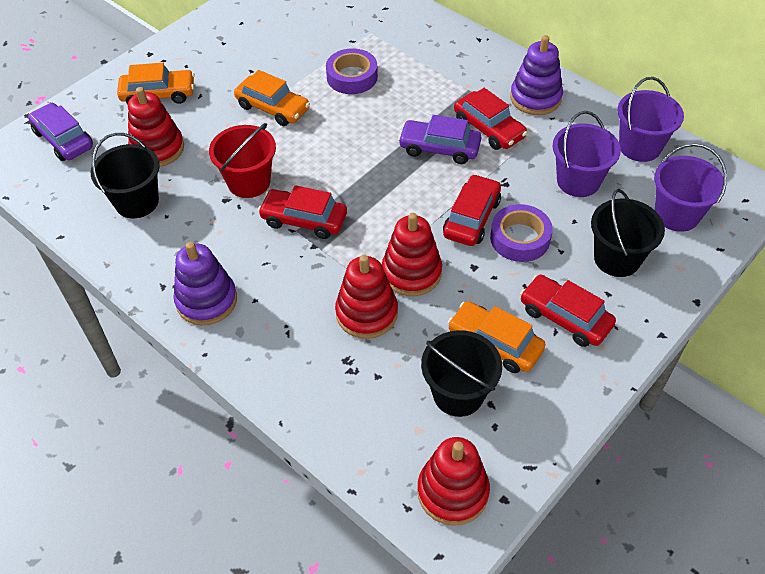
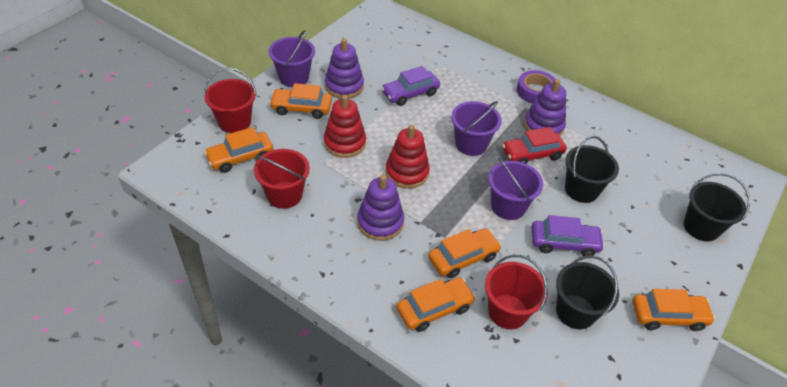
orange car: [117,63,195,105] [234,70,310,126] [448,301,546,373] = 3 -> [204,127,273,173] [269,83,332,119] [397,277,476,332] [428,228,502,278] [632,289,715,331] = 5
purple stacking toy: [173,242,237,325] [510,35,563,115] = 2 -> [325,38,364,99] [357,175,404,241] [524,79,566,136] = 3
purple tape: [326,48,378,94] [490,204,553,262] = 2 -> [517,70,556,104] = 1
red bucket: [209,123,276,198] = 1 -> [204,68,257,133] [254,149,310,209] [485,255,548,329] = 3
red car: [258,185,347,239] [443,174,501,246] [454,88,528,150] [520,275,616,347] = 4 -> [502,127,567,164] = 1
red stacking toy: [128,87,184,167] [335,255,398,339] [382,213,442,296] [417,437,490,526] = 4 -> [324,95,366,158] [385,125,430,189] = 2

